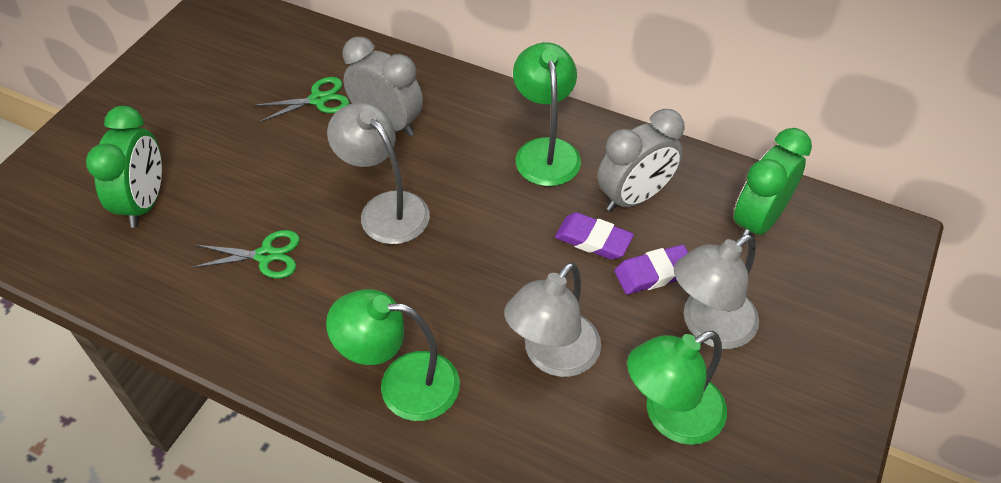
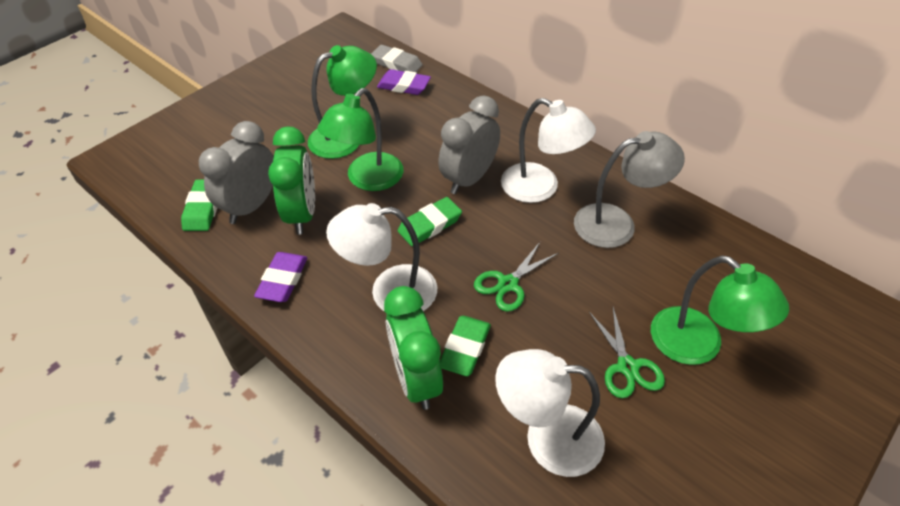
green eraser: none = 0 -> [181,179,217,231] [398,197,462,246] [440,316,491,376] = 3
grey eraser: none = 0 -> [371,45,423,72] = 1
grey lamp: [327,102,430,244] [504,262,601,377] [674,234,759,349] = 3 -> [574,131,685,248] = 1
white lamp: none = 0 -> [326,203,437,311] [495,349,605,477] [501,98,596,203] = 3

